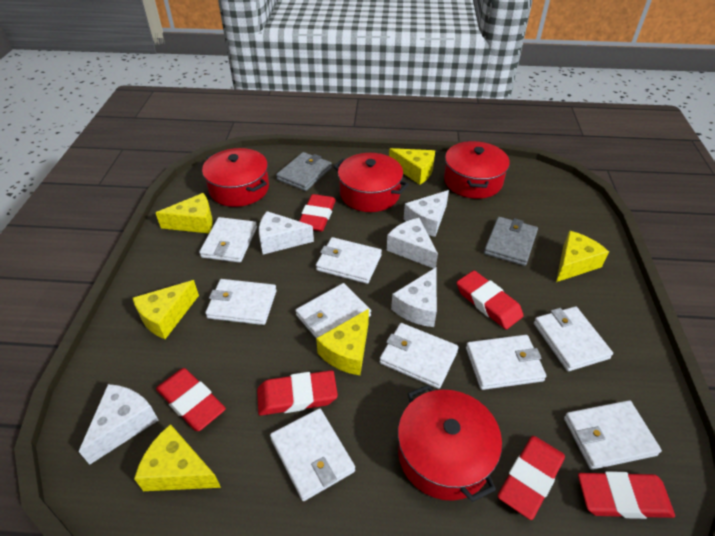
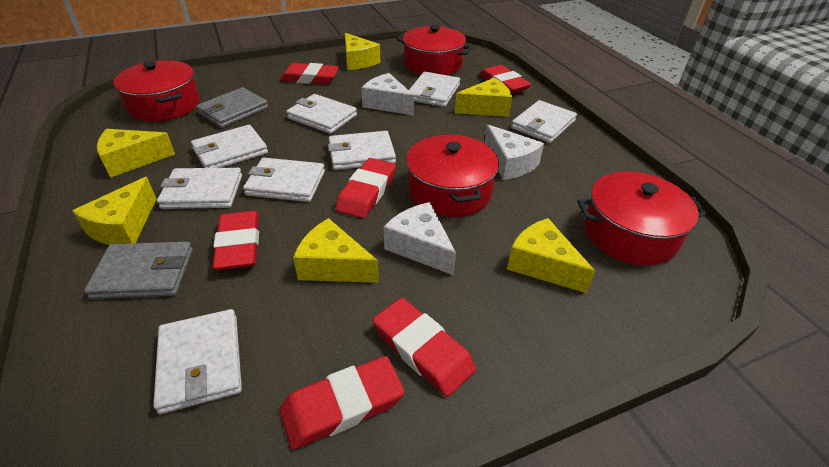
white cheese: [78,384,158,465] [259,211,314,255] [387,218,438,268] [391,267,437,327] [404,190,449,237] = 5 -> [361,73,414,115] [384,202,456,275] [484,125,544,180] = 3
white wallet: [199,217,257,263] [205,279,277,325] [270,408,355,501] [295,283,371,338] [316,237,382,284] [380,323,459,389] [466,335,546,390] [534,306,613,371] [564,400,662,470] = 9 -> [153,309,242,414] [157,168,242,209] [191,125,268,168] [243,158,325,202] [286,94,357,134] [328,131,396,170] [409,72,460,107] [511,100,577,143] = 8

